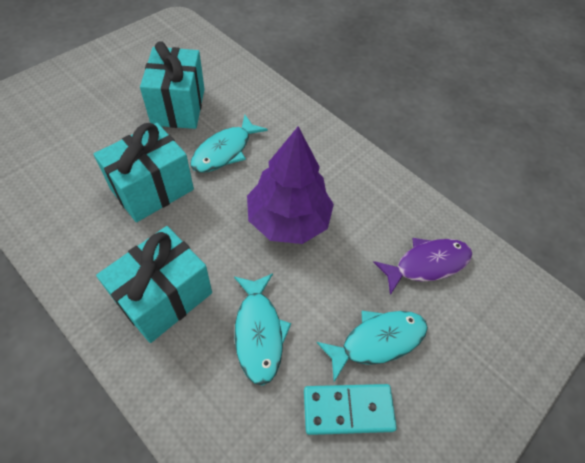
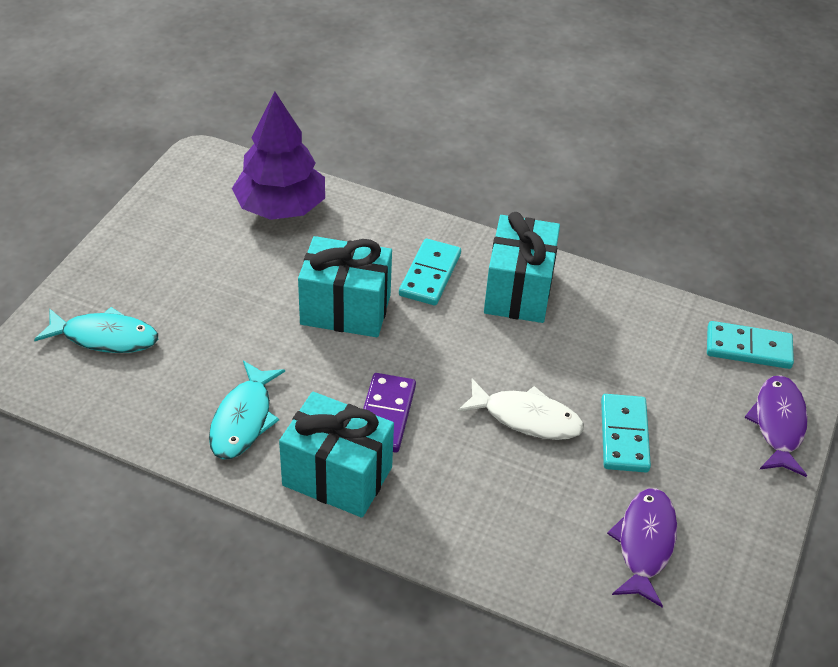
purple domino: none = 0 -> [363,373,416,453] = 1
purple fish: [373,238,472,295] = 1 -> [607,488,677,607] [744,375,808,477] = 2
turquoise domino: [304,384,397,435] = 1 -> [399,239,461,305] [601,394,651,472] [707,321,794,369] = 3
turquoise fish: [191,115,268,173] [234,273,291,386] [316,311,428,382] = 3 -> [34,307,158,353] [209,361,285,459] = 2
white fish: none = 0 -> [457,379,584,440] = 1

